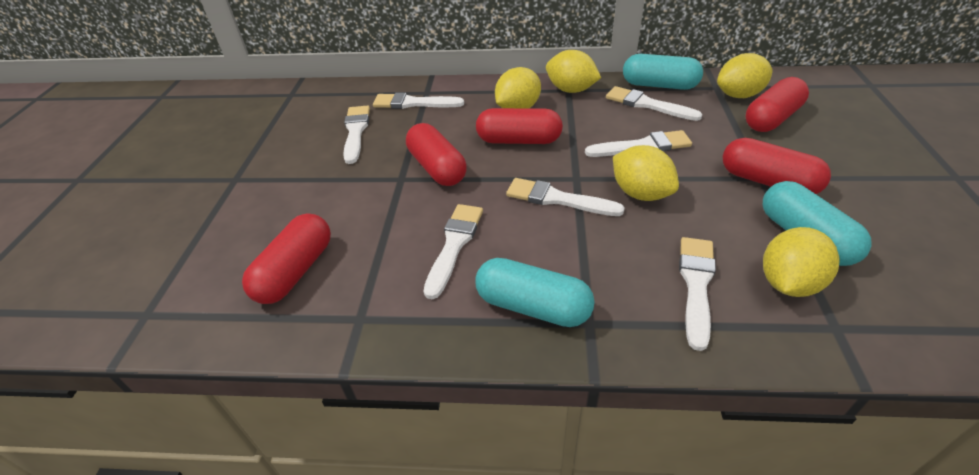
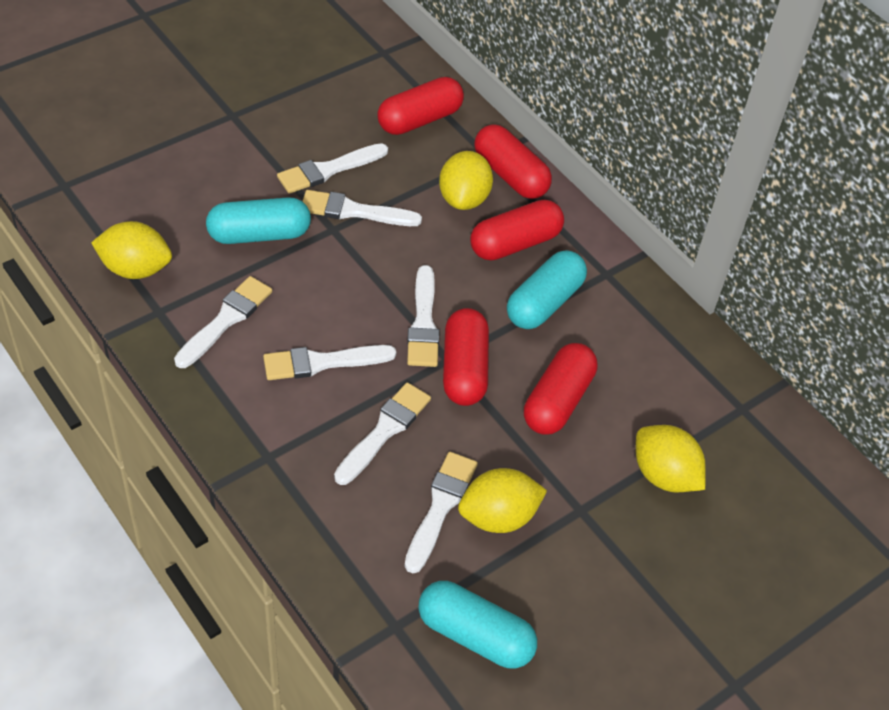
yellow lemon: [495,67,541,108] [546,50,601,93] [613,145,679,201] [717,53,773,98] [763,227,839,297] = 5 -> [91,221,172,279] [439,151,493,210] [458,468,547,533] [636,425,706,492] = 4

